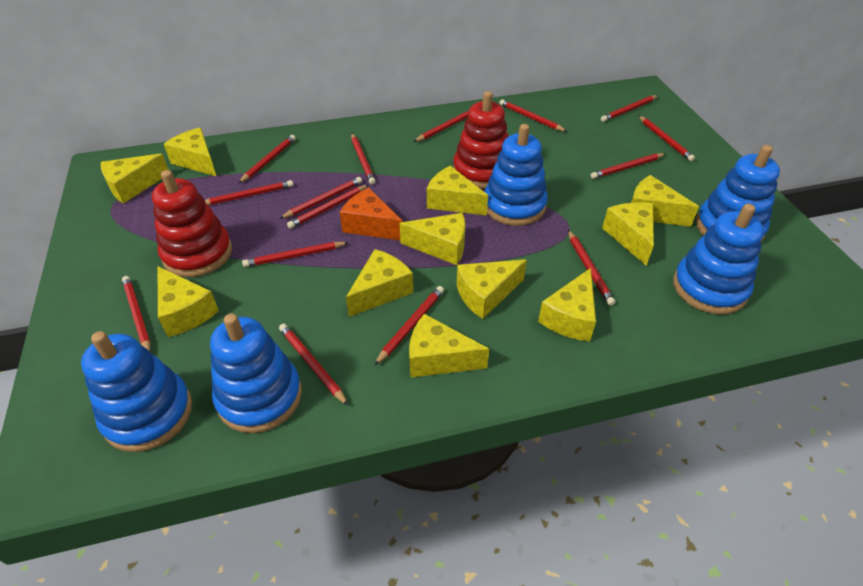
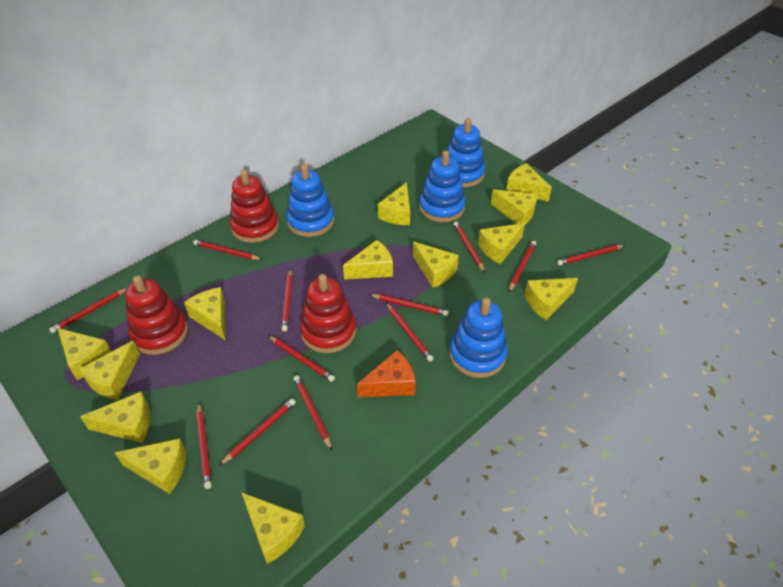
blue stacking toy: [81,331,192,452] [210,313,302,433] [485,124,548,226] [673,204,764,314] [696,145,780,242] = 5 -> [286,164,334,237] [419,150,466,222] [447,118,485,187] [449,298,508,378] = 4
red pencil: [122,276,151,351] [205,180,293,205] [238,135,296,184] [242,242,349,267] [279,177,362,219] [279,323,348,406] [287,185,368,229] [351,134,376,185] [374,286,444,366] [414,110,469,142] [499,99,567,132] [568,230,615,306] [591,153,665,179] [601,95,659,122] [638,115,695,162] = 15 -> [49,288,127,333] [193,240,263,260] [196,402,212,489] [219,398,296,466] [268,335,335,382] [282,269,293,331] [294,375,332,451] [369,294,449,316] [386,303,434,362] [453,221,485,273] [509,241,536,292] [557,245,625,265] = 12
red stacking toy: [152,170,232,277] [453,91,509,189] = 2 -> [125,275,188,355] [230,170,279,243] [300,274,356,353] = 3
yellow cheese: [101,153,169,204] [158,266,219,337] [164,128,217,177] [346,249,413,317] [399,213,465,265] [409,314,489,378] [427,166,488,215] [457,259,527,319] [538,268,596,342] [602,203,654,266] [631,175,699,227] = 11 -> [57,328,111,380] [79,340,140,400] [80,391,150,443] [115,438,186,494] [184,287,226,341] [241,492,305,564] [343,240,393,280] [378,182,410,225] [413,242,459,288] [478,223,525,264] [491,189,538,225] [506,163,552,202] [524,278,578,320] = 13

